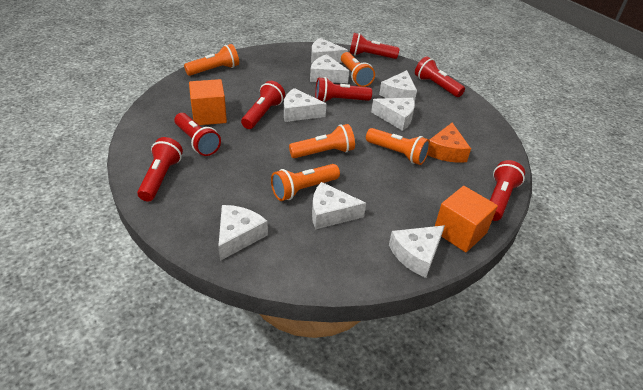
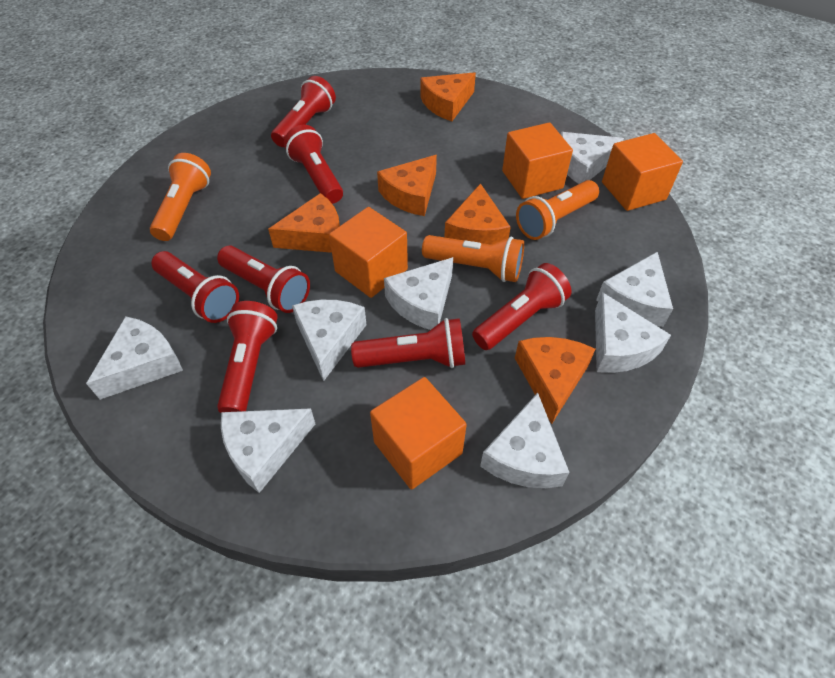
orange cheese: [428,123,471,163] = 1 -> [268,193,340,253] [377,155,437,216] [420,72,476,121] [444,183,511,245] [515,337,595,424] = 5
orange cube: [189,79,227,125] [435,186,498,252] = 2 -> [329,207,408,298] [370,377,467,490] [502,122,573,199] [602,133,683,211] = 4
orange flashlight: [184,44,239,76] [271,164,340,201] [289,124,355,158] [341,52,375,87] [366,128,430,165] = 5 -> [150,153,211,241] [422,235,524,282] [516,180,599,240] = 3

